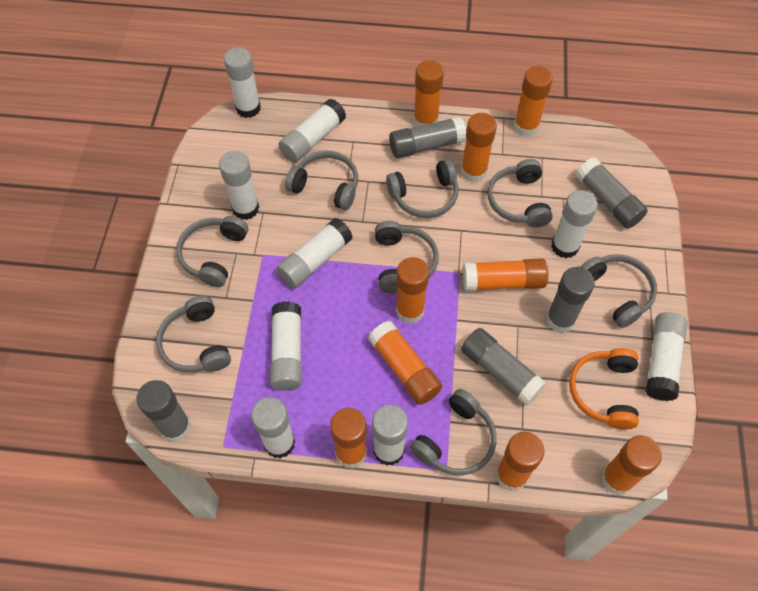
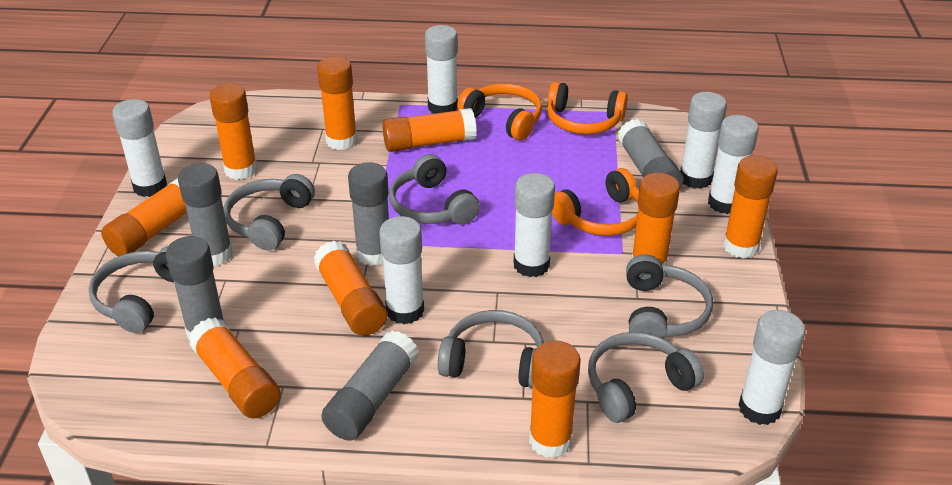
grey headphones: [156,295,231,373] [176,216,248,287] [285,151,358,210] [375,221,439,294] [386,159,459,218] [410,389,497,475] [487,159,553,228] [581,254,657,328] = 8 -> [88,246,174,333] [224,174,315,251] [389,154,480,225] [438,310,544,388] [588,332,704,423] [626,254,713,339] = 6
orange headphones: [569,348,639,430] = 1 -> [457,83,542,141] [547,82,628,134] [552,168,639,236] = 3
white glue stick: [219,151,259,220] [224,47,261,118] [251,397,295,459] [270,301,302,391] [276,218,353,288] [278,99,346,163] [372,405,408,466] [551,190,598,258] [645,312,688,401] = 9 -> [112,99,167,197] [379,216,424,324] [425,25,458,114] [514,173,555,277] [680,92,727,189] [708,115,759,214] [738,310,805,425] = 7

